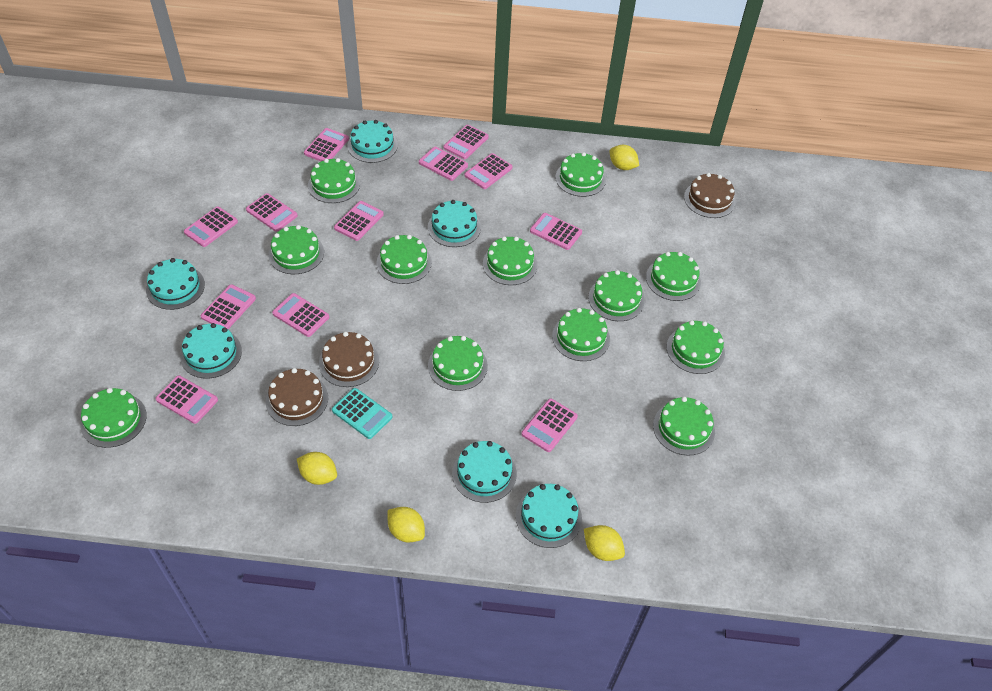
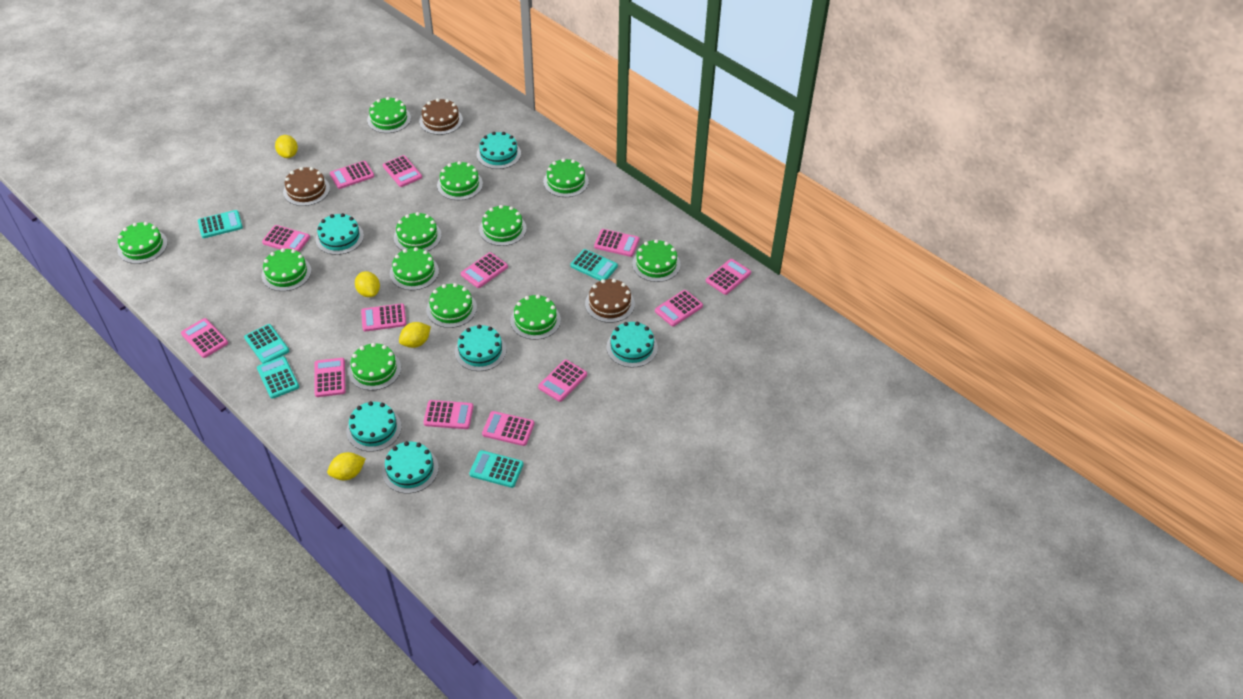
pink calculator: [155,375,218,424] [184,207,238,247] [201,284,256,329] [246,193,298,232] [272,293,329,337] [304,128,349,161] [334,201,384,241] [419,147,468,181] [443,125,489,159] [465,153,512,189] [521,398,578,452] [530,213,582,250] = 12 -> [181,318,228,358] [262,225,310,252] [314,358,346,397] [330,161,374,189] [361,303,406,331] [383,155,422,187] [423,400,473,429] [461,252,508,288] [482,411,534,446] [538,360,587,402] [594,229,639,257] [655,290,703,327] [706,259,751,295] = 13
turquoise calculator: [332,388,392,439] = 1 -> [198,210,243,238] [244,324,289,364] [257,356,299,399] [469,450,524,488] [570,249,618,281] = 5

